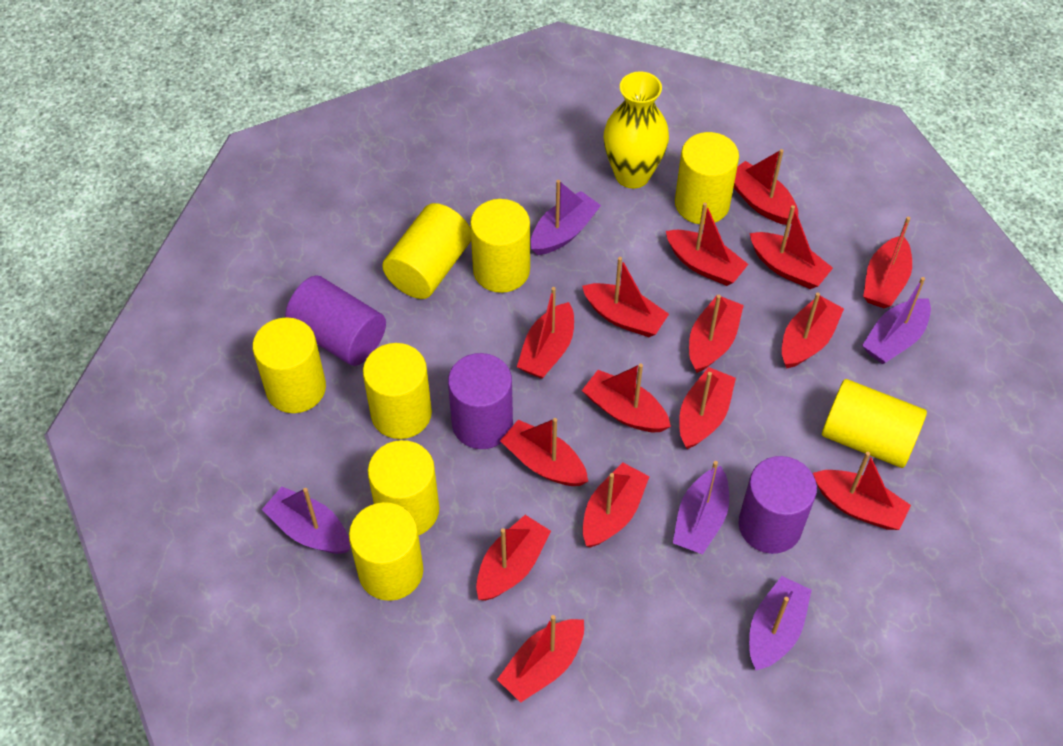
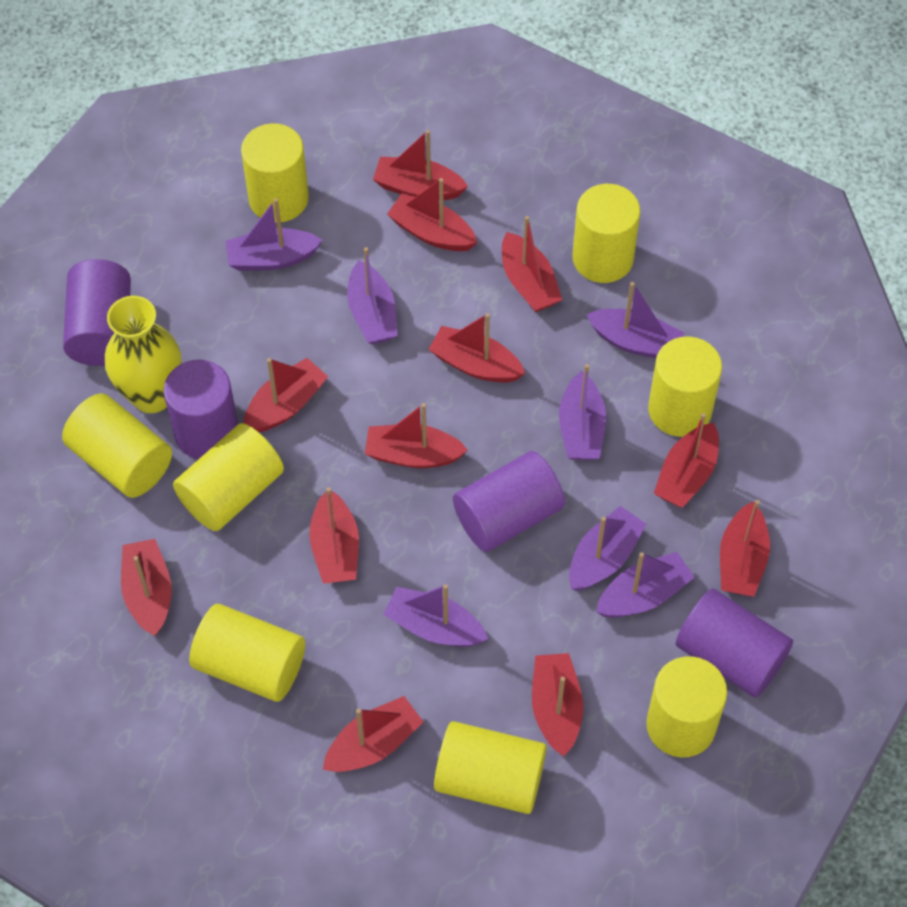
purple boat: [262,487,350,554] [531,180,601,255] [673,461,729,554] [749,576,812,670] [862,277,931,364] = 5 -> [225,198,322,271] [347,247,398,344] [383,584,488,647] [559,364,606,460] [569,506,646,591] [586,282,684,358] [596,552,695,618] = 7
purple cylinder: [285,275,386,366] [448,353,513,449] [738,456,817,554] = 3 -> [63,259,131,366] [164,360,238,459] [453,451,565,552] [676,589,793,698] = 4
red boat: [476,515,551,601] [497,615,584,703] [500,418,588,486] [517,287,574,379] [582,257,669,337] [582,364,671,432] [583,462,650,547] [666,202,748,286] [679,367,736,449] [689,295,744,373] [733,149,798,225] [749,205,833,289] [782,292,844,368] [813,452,911,530] [863,217,912,308] = 15 -> [121,539,172,636] [244,358,328,432] [309,487,359,584] [323,696,423,772] [365,403,468,468] [373,130,468,200] [387,178,477,251] [428,313,525,382] [502,216,562,312] [532,653,583,757] [654,413,719,508] [720,500,770,597] = 12

